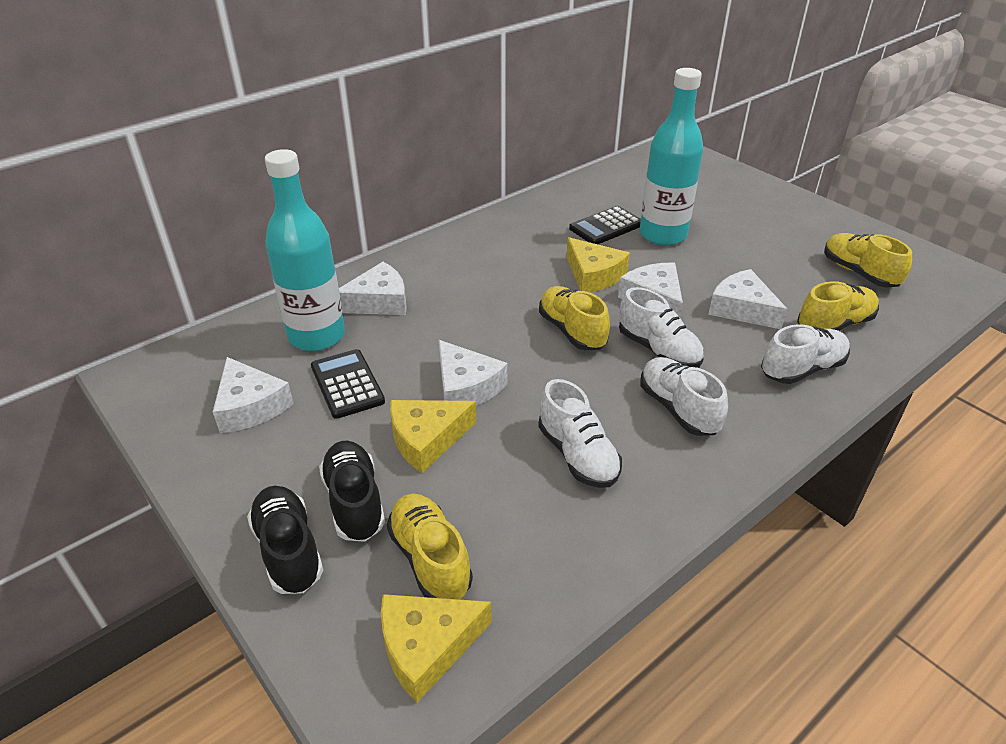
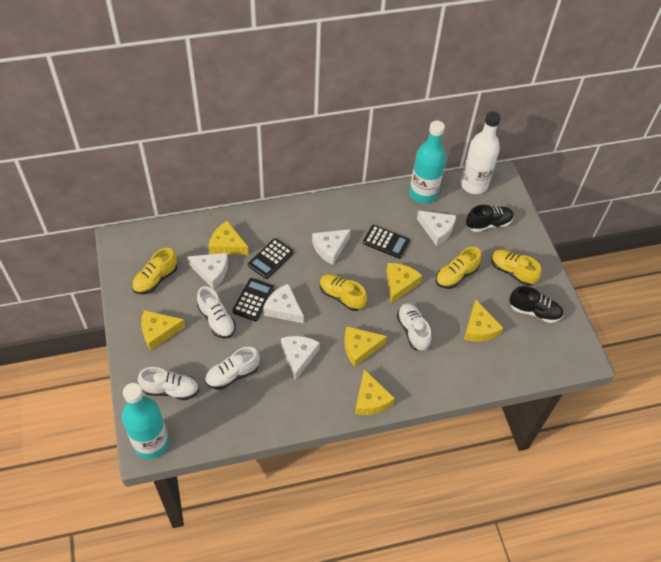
black calculator: [311,349,385,419] [569,206,641,244] = 2 -> [232,278,274,321] [248,238,294,279] [363,225,410,259] = 3
white bottle: none = 0 -> [460,111,501,194] = 1
yellow cheese: [381,594,492,703] [390,400,476,473] [567,237,630,292] = 3 -> [141,310,186,350] [208,221,249,255] [344,326,387,367] [355,369,395,415] [386,263,422,304] [464,300,503,342] = 6

